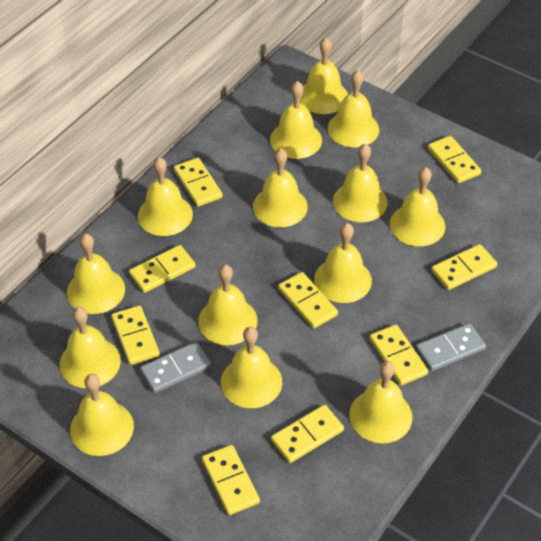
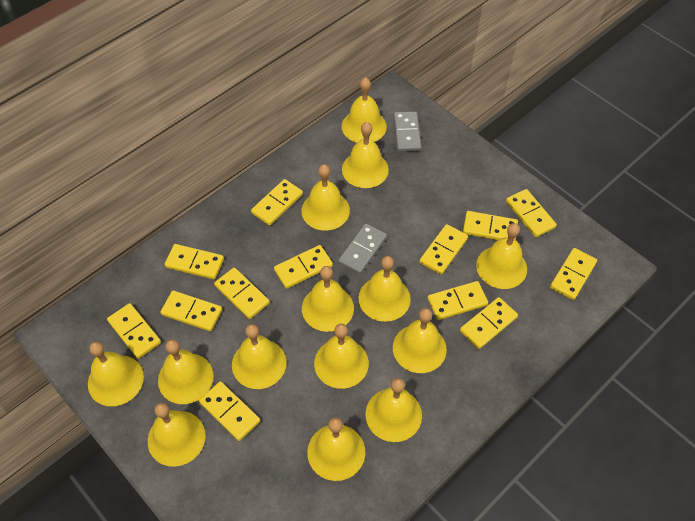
yellow domino: [111,306,160,365] [129,245,196,293] [174,158,223,207] [202,445,260,515] [271,405,344,463] [278,272,338,328] [370,325,428,385] [428,136,481,183] [431,244,497,290] = 9 -> [107,303,161,359] [160,291,222,331] [165,244,224,279] [199,381,260,441] [214,268,270,319] [251,179,303,225] [274,245,333,289] [419,224,468,275] [428,281,488,320] [460,297,518,349] [463,211,518,240] [506,189,557,237] [550,248,597,300] = 13

